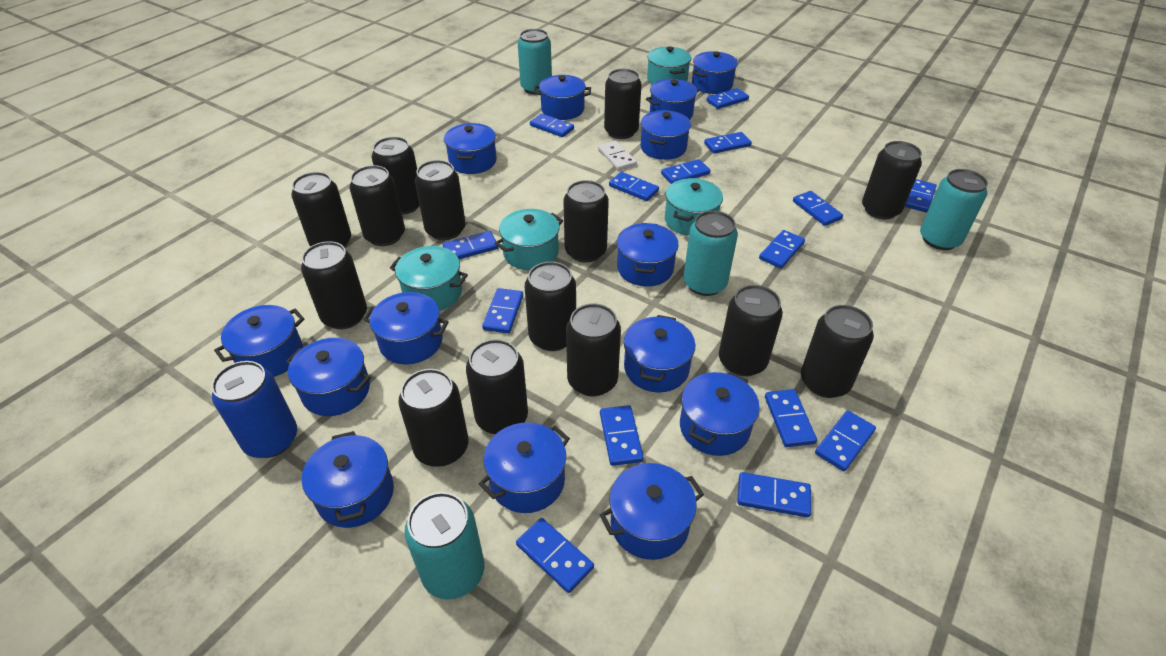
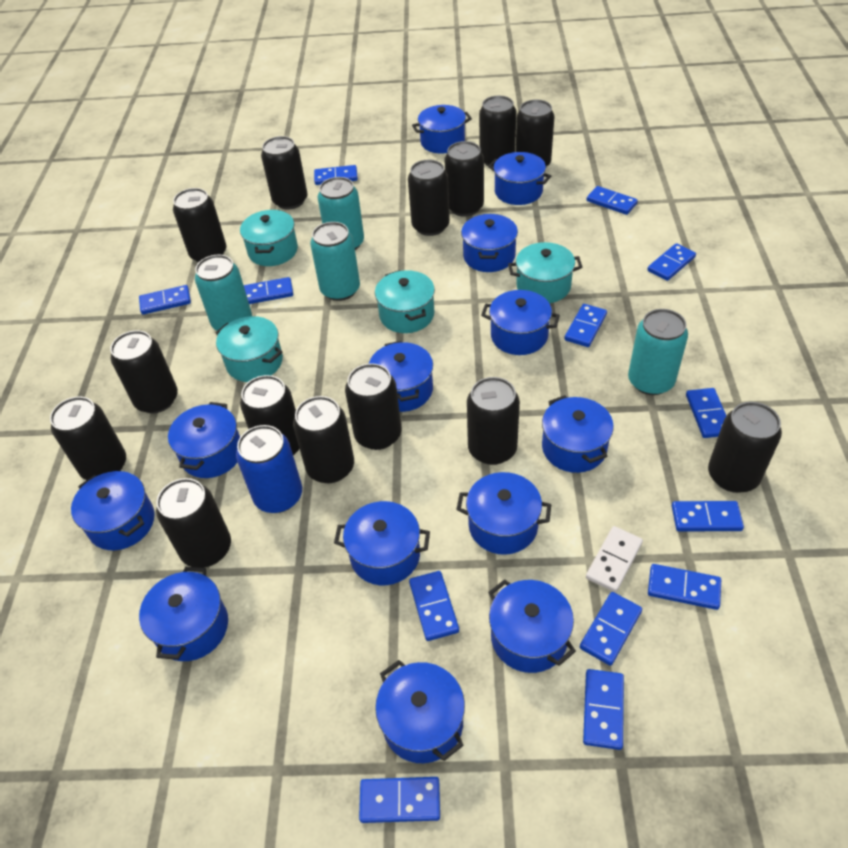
blue domino: [443,231,499,259] [482,288,523,333] [516,518,594,593] [530,113,574,137] [600,405,644,466] [609,172,659,201] [661,159,711,184] [704,132,752,154] [707,88,749,109] [737,472,811,518] [759,230,805,268] [765,389,817,447] [793,191,843,226] [815,410,876,471] [905,179,936,212] = 15 -> [139,285,191,315] [244,277,293,304] [314,165,358,185] [359,777,440,823] [409,571,459,641] [564,304,607,347] [580,592,642,666] [583,669,624,750] [587,186,638,215] [647,243,696,281] [648,564,721,610] [672,501,744,531] [686,388,726,438] = 13
blue pot: [214,305,304,377] [286,338,371,416] [302,431,394,528] [363,292,449,364] [444,123,497,174] [479,423,570,513] [533,75,591,120] [600,463,704,560] [617,223,679,287] [624,315,695,392] [641,110,691,160] [646,79,700,120] [680,372,760,456] [692,51,738,94] = 14 -> [71,471,155,550] [139,567,228,661] [168,402,240,478] [334,501,430,585] [369,341,433,412] [375,660,465,763] [412,105,472,154] [456,472,551,555] [461,214,518,272] [481,290,560,355] [488,152,551,205] [488,579,576,673] [542,395,614,473] = 13

